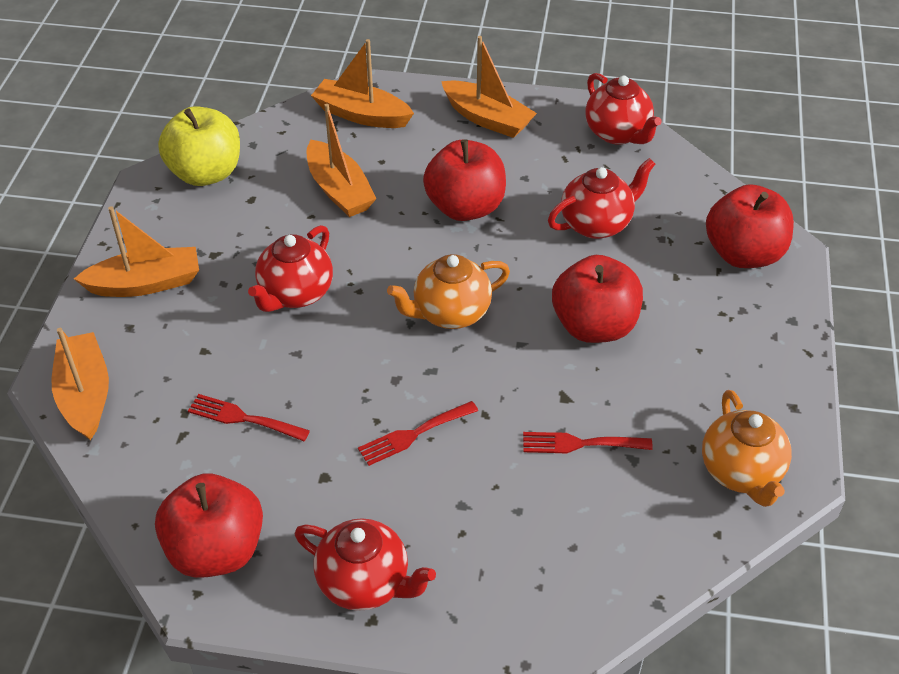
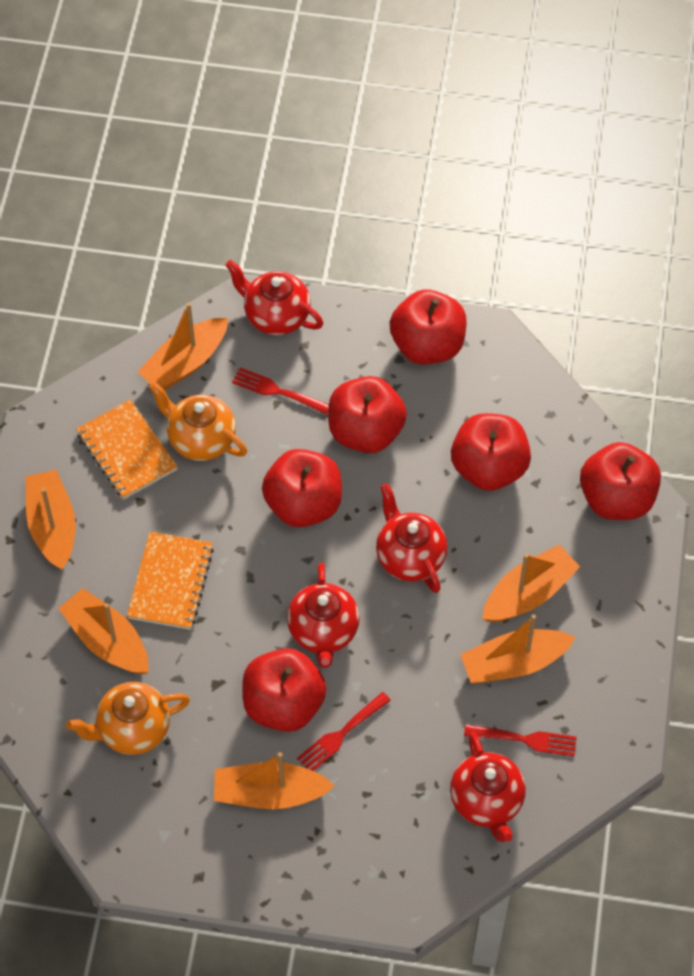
orange boat: [52,328,109,440] [74,206,199,297] [306,104,377,217] [311,39,414,128] [441,36,537,138] = 5 -> [25,470,76,569] [58,588,149,674] [138,303,228,390] [214,752,335,809] [460,615,575,683] [482,544,580,622] = 6
orange notebook: none = 0 -> [76,399,178,499] [127,532,214,630] = 2
red apple: [155,474,263,578] [423,139,506,221] [552,255,643,343] [706,184,794,268] = 4 -> [242,648,327,732] [262,449,342,528] [328,376,407,453] [390,289,467,364] [451,413,531,491] [580,442,661,520] = 6
yellow apple: [158,106,240,186] = 1 -> none = 0

